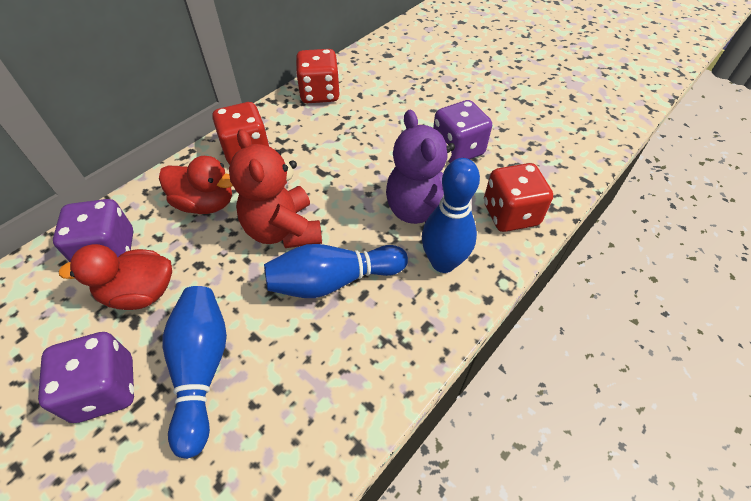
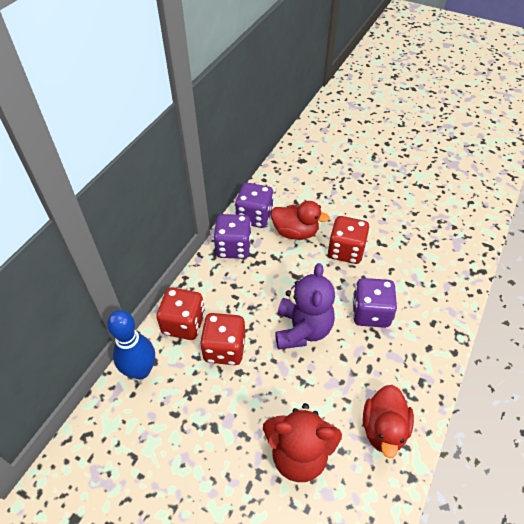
blue bowling pin: [162,286,227,459] [264,244,408,298] [422,158,480,273] = 3 -> [107,310,155,380] = 1

